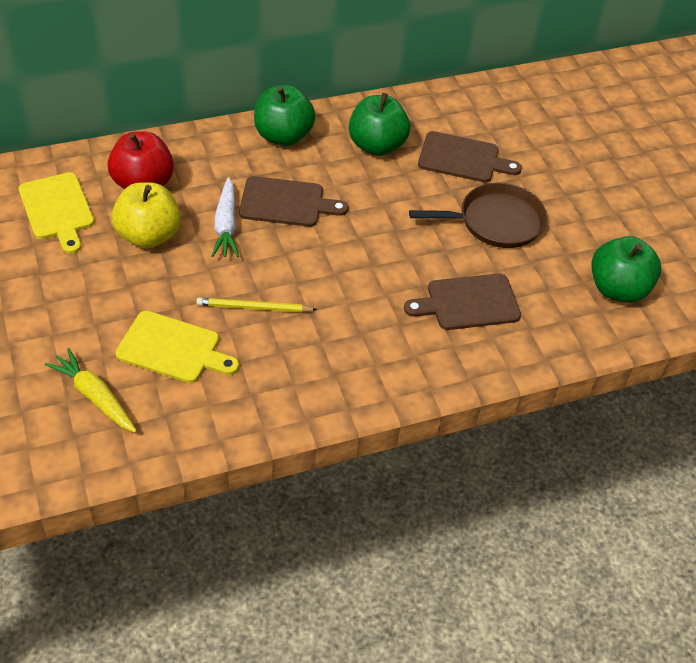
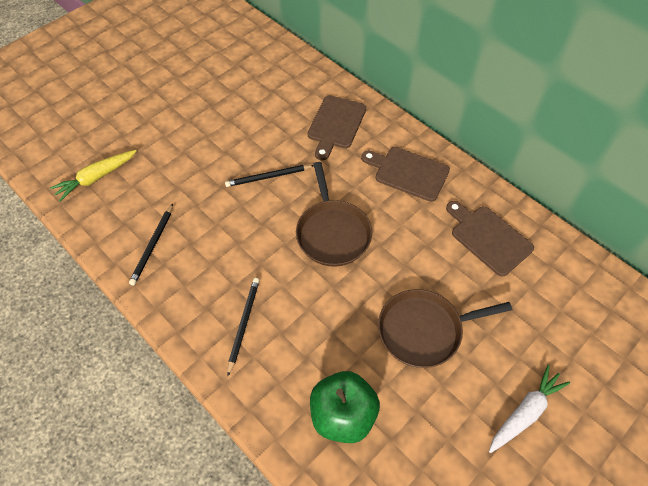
black pencil: none = 0 -> [129,204,173,286] [225,165,314,187] [227,278,260,376] = 3
brown pan: [409,183,547,248] = 1 -> [296,162,372,267] [378,289,512,368] = 2
green apple: [254,85,316,146] [349,93,411,156] [592,236,661,303] = 3 -> [310,371,380,443] = 1
red apple: [107,131,174,189] = 1 -> none = 0
yellow apple: [111,182,181,248] = 1 -> none = 0
yellow cutting board: [18,172,94,254] [115,311,239,383] = 2 -> none = 0
yellow pencil: [196,298,317,313] = 1 -> none = 0

